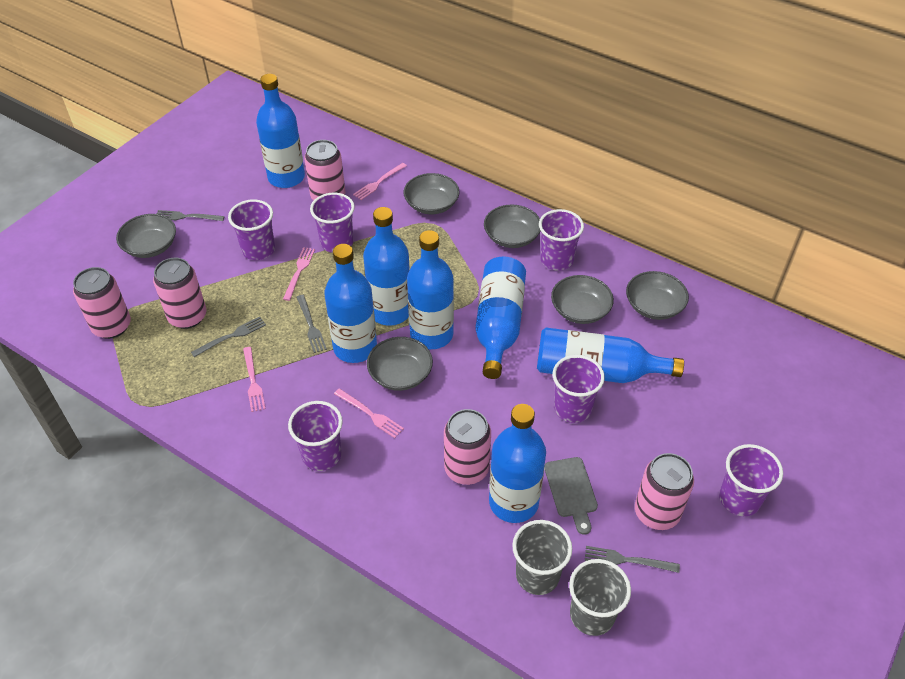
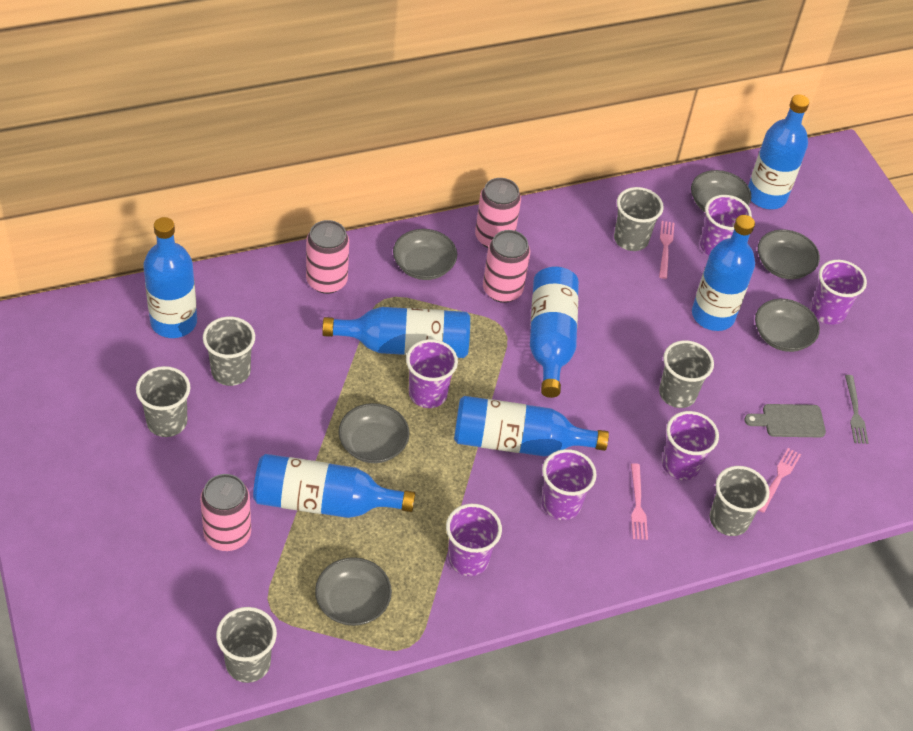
grey cup: [512,520,572,595] [569,559,631,636] = 2 -> [136,366,190,437] [203,317,255,386] [216,607,277,683] [614,187,664,251] [659,340,714,408] [709,466,770,536] = 6
grey fork: [156,210,225,221] [191,317,266,357] [297,295,327,353] [585,546,680,573] = 4 -> [845,375,869,444] = 1
pink can: [73,267,131,339] [153,258,206,329] [304,140,345,201] [444,409,491,485] [635,453,694,530] = 5 -> [200,474,251,551] [306,220,349,294] [475,178,521,248] [483,230,530,303] = 4
pink fork: [243,347,265,412] [283,247,315,301] [334,388,404,438] [353,163,407,200] = 4 -> [631,463,648,540] [659,221,674,279] [759,448,801,513] = 3

